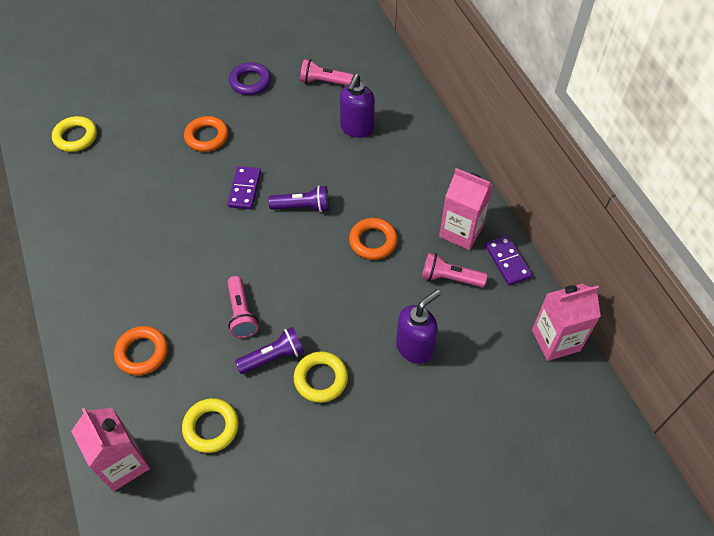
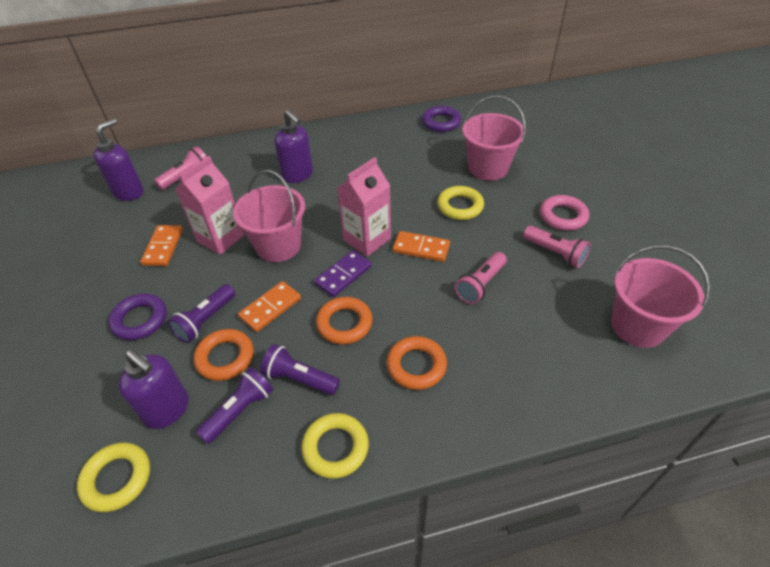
orange domino: none = 0 -> [140,225,183,266] [238,281,301,332] [393,231,450,262] = 3
pink bucket: none = 0 -> [233,170,305,262] [462,95,526,181] [611,245,710,348] = 3
pink carton: [71,408,150,491] [439,168,494,250] [532,284,601,361] = 3 -> [175,156,244,255] [337,157,391,257] = 2
pink ring: none = 0 -> [540,195,589,231] = 1
purple domino: [227,166,261,209] [485,235,532,286] = 2 -> [314,250,372,297] = 1
purple flashlight: [235,327,304,374] [268,185,329,212] = 2 -> [168,284,235,343] [196,367,273,444] [260,344,340,395] = 3
purple ring: [229,62,271,95] = 1 -> [108,293,167,340] [422,106,461,132] = 2
purple soap dispenser: [340,74,375,138] [396,290,441,364] = 2 -> [93,118,144,201] [118,350,189,429] [274,109,313,183] = 3

